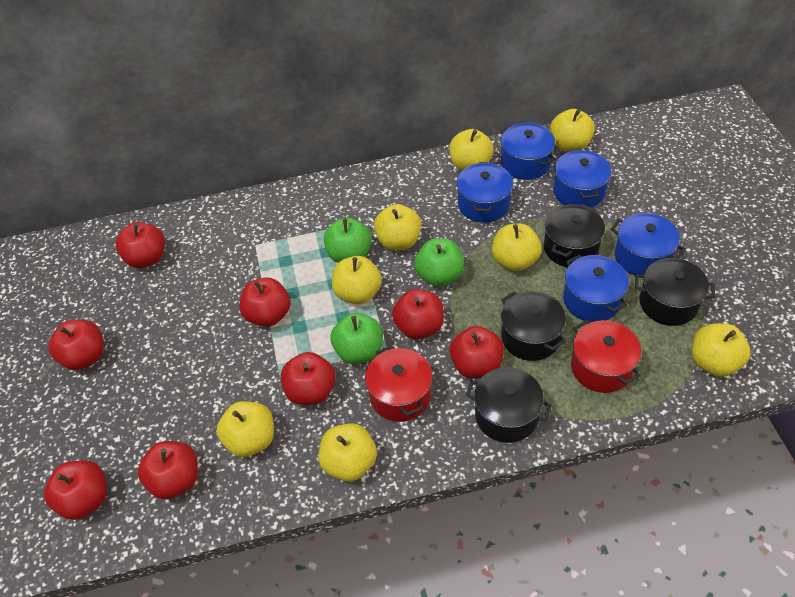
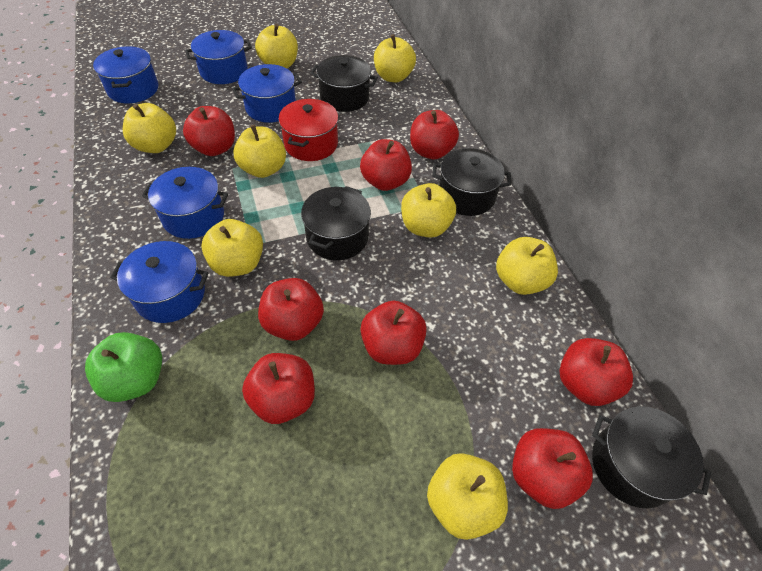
green apple: [324,217,372,263] [330,313,383,364] [414,238,464,286] = 3 -> [85,332,162,402] = 1
red pot: [365,346,432,422] [571,320,641,393] = 2 -> [278,99,338,161] = 1

